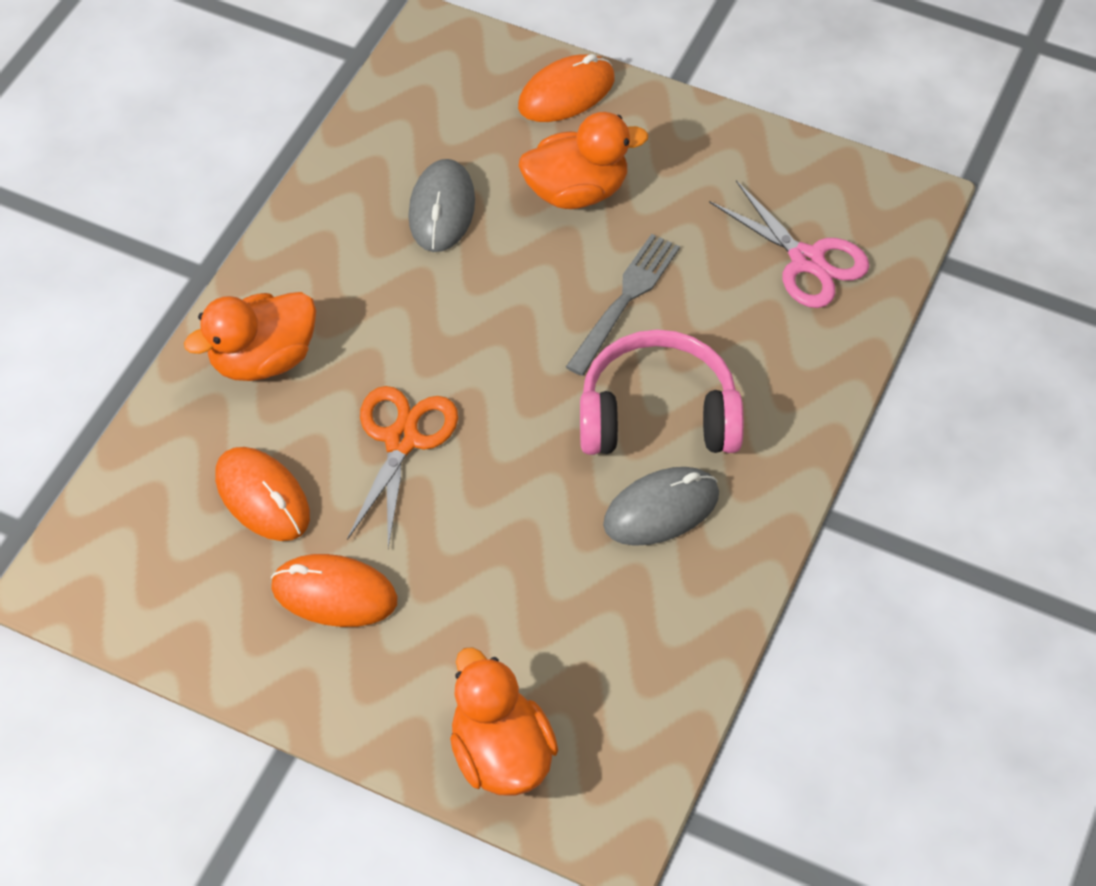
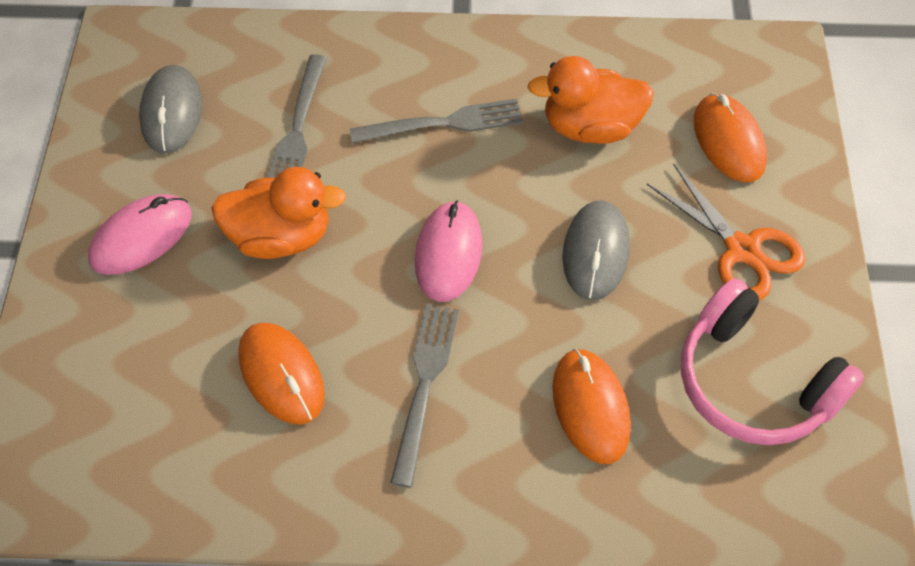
grey fork: [566,234,680,376] = 1 -> [267,54,327,178] [349,98,523,143] [390,304,459,488] = 3
orange duck: [184,292,316,381] [450,647,558,796] [519,112,649,209] = 3 -> [211,167,346,259] [527,56,654,144] = 2
pink mouse: none = 0 -> [88,194,191,275] [415,200,482,302] = 2
pink scissors: [709,180,870,308] = 1 -> none = 0

